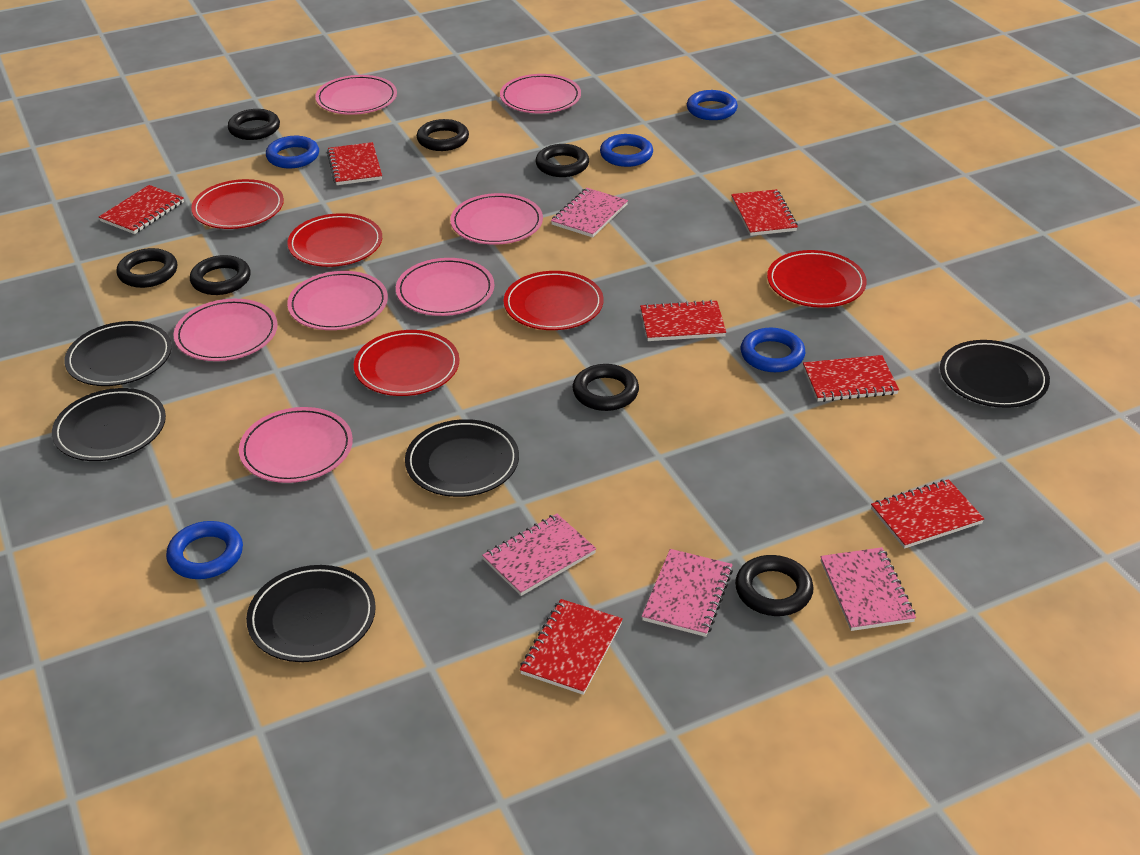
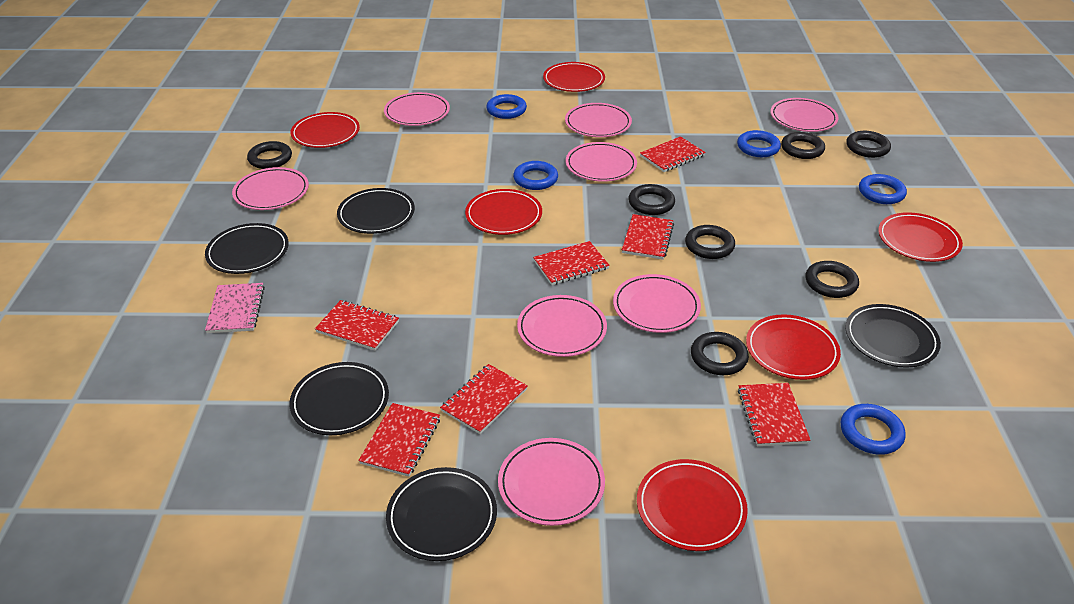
pink notebook: [482,514,596,596] [551,188,628,238] [642,549,733,637] [820,547,916,631] = 4 -> [205,283,265,333] = 1
pink plate: [174,299,278,361] [239,407,353,483] [287,271,388,330] [315,75,397,115] [396,258,494,316] [450,193,543,245] [500,74,581,113] = 7 -> [232,167,309,210] [384,92,450,126] [498,438,605,526] [517,295,607,357] [565,103,632,137] [566,142,637,182] [613,274,701,333] [770,98,839,132] = 8
red plate: [191,179,284,229] [287,213,382,267] [354,330,459,396] [504,271,604,330] [767,250,867,308] = 5 -> [290,112,360,148] [465,189,542,235] [543,62,605,92] [637,459,748,551] [746,314,841,380] [878,212,963,262] = 6

